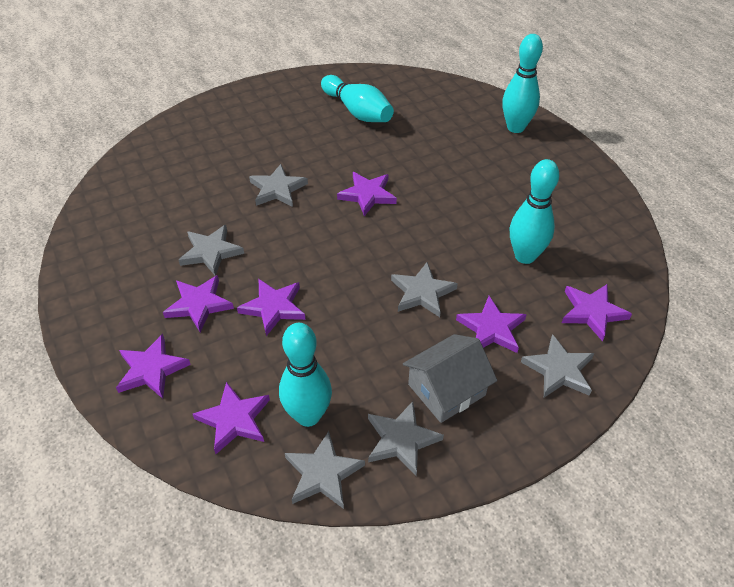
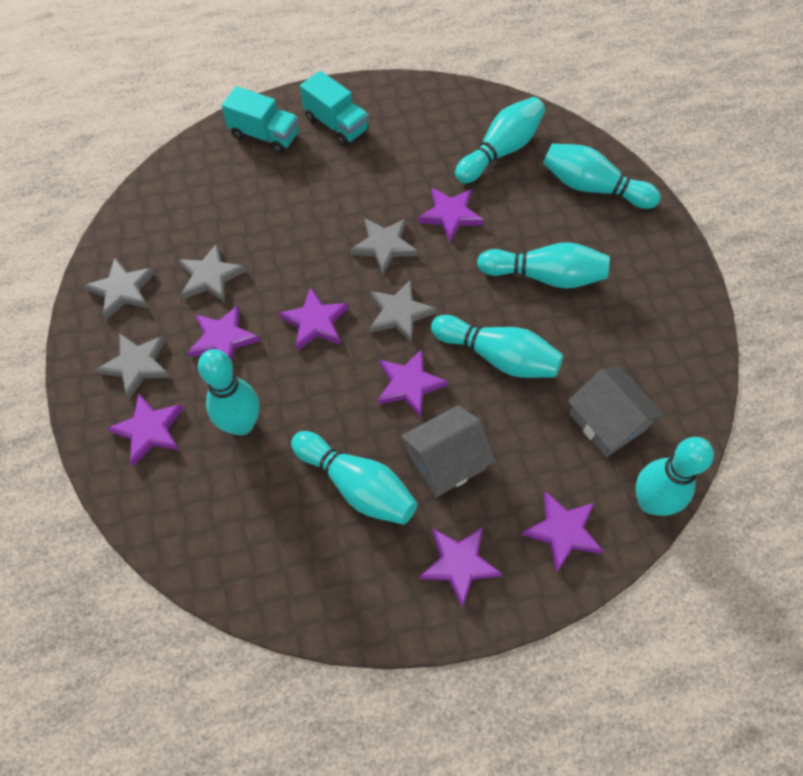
grey house: [403,334,497,423] = 1 -> [401,405,496,497] [568,367,664,457] = 2
grey star: [179,225,244,276] [249,164,308,207] [285,431,365,509] [368,401,444,476] [391,262,458,317] [521,334,594,397] = 6 -> [84,257,155,319] [96,333,171,399] [178,243,246,303] [350,218,417,275] [370,280,437,343] = 5
turquoise bowling pin: [279,323,332,427] [321,75,394,122] [502,34,543,133] [510,159,559,264] = 4 -> [198,349,259,435] [291,431,417,525] [431,315,563,378] [455,97,545,183] [477,242,610,289] [543,143,661,209] [635,437,714,516] = 7
turquoise truck: none = 0 -> [221,86,299,154] [300,71,369,146] = 2

